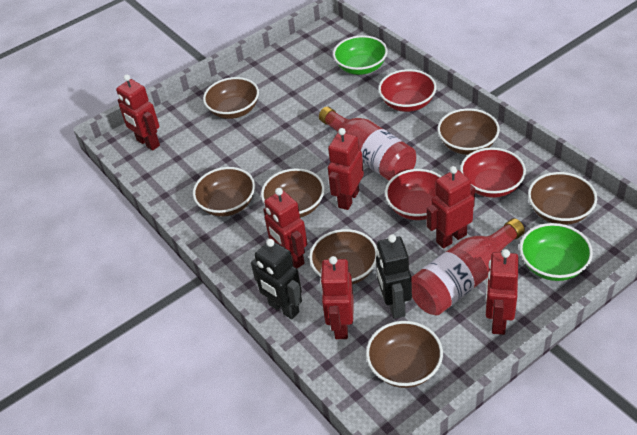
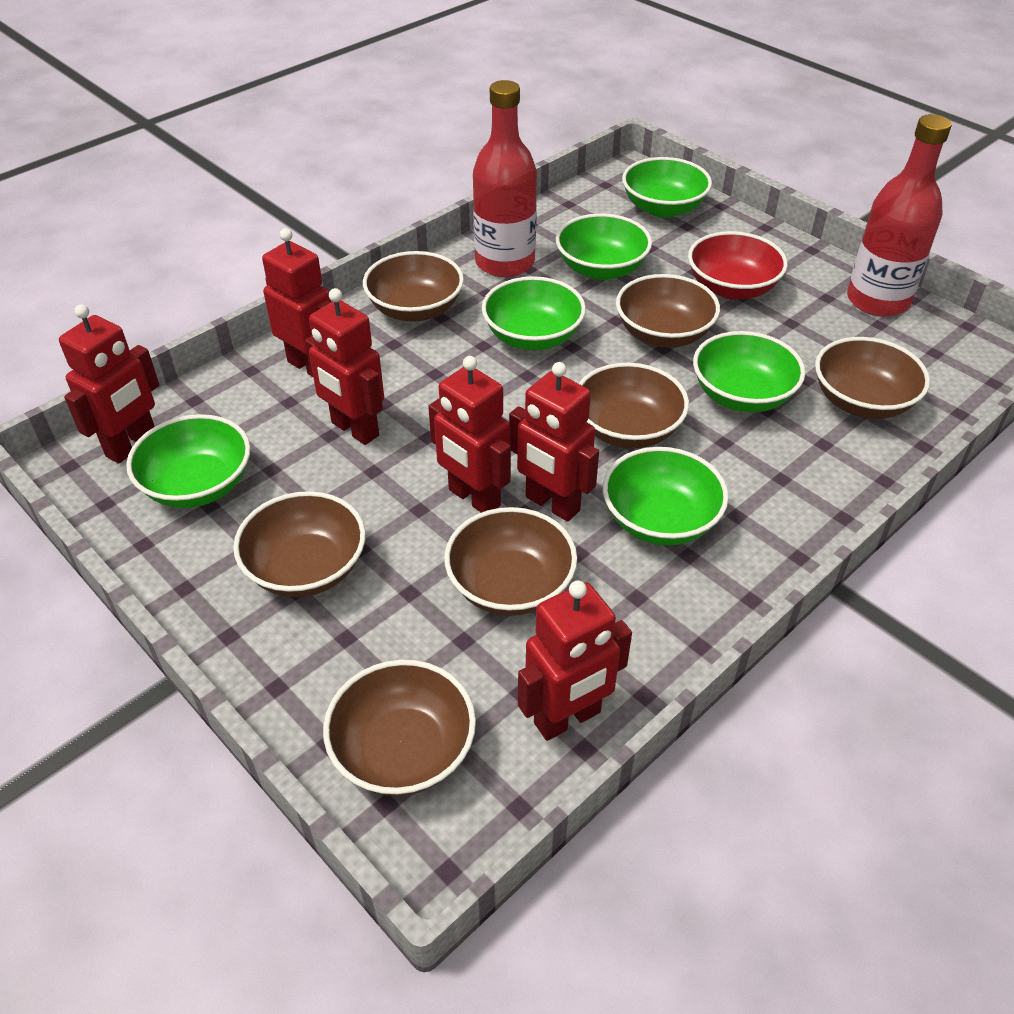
black robot: [251,239,302,319] [376,234,412,319] = 2 -> none = 0
green bowl: [333,35,388,75] [520,223,593,281] = 2 -> [126,414,251,508] [482,276,586,350] [556,214,652,280] [603,447,729,545] [622,157,712,218] [693,331,805,412] = 6
red bowl: [378,69,436,112] [385,169,442,220] [460,147,526,198] = 3 -> [688,231,788,300] = 1

